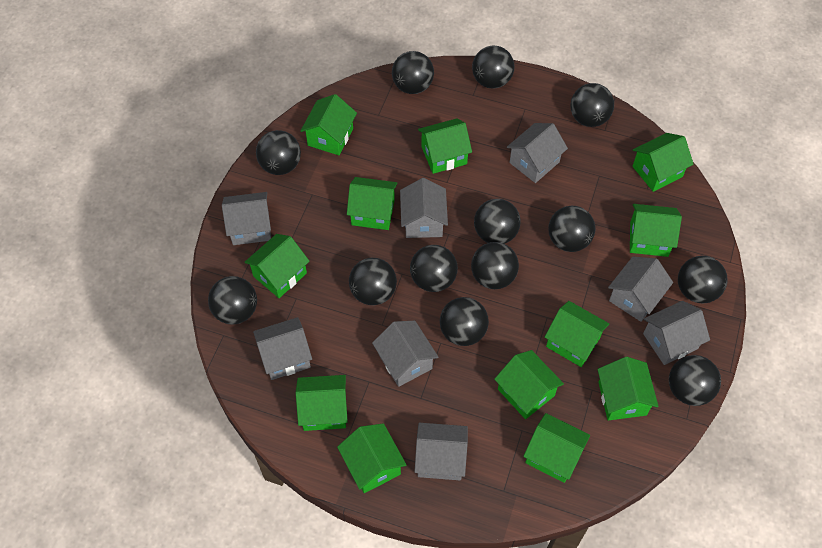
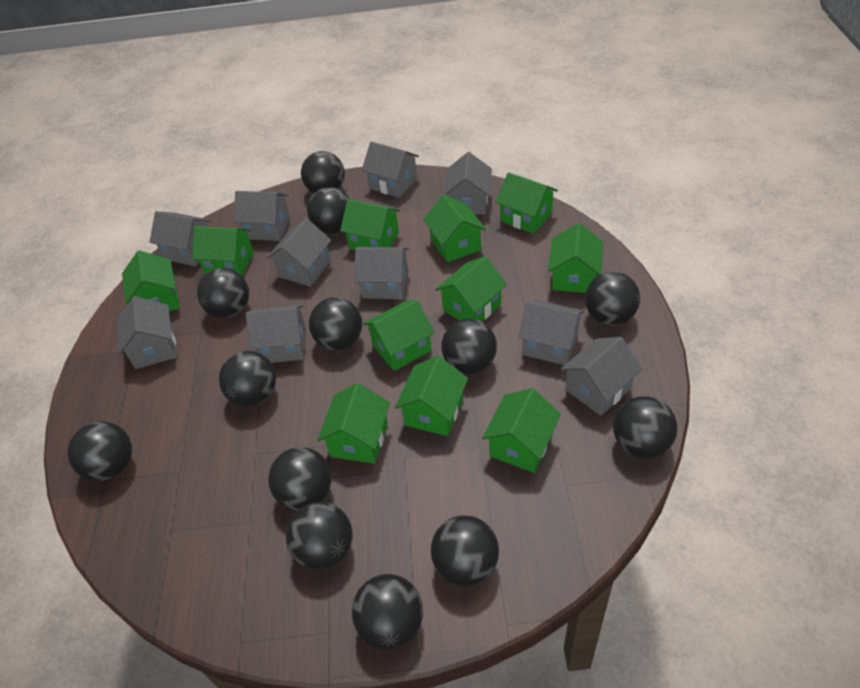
green house: [244,234,310,298] [296,375,348,431] [301,94,357,155] [337,423,407,493] [347,177,397,230] [418,118,472,174] [494,350,564,419] [523,413,590,483] [545,301,609,367] [597,357,659,420] [630,204,682,257] [632,133,694,192] = 12 -> [122,250,180,311] [192,226,254,276] [318,383,390,464] [340,199,400,250] [363,300,435,371] [395,356,468,436] [424,194,486,262] [435,256,507,322] [482,388,561,473] [496,172,558,234] [548,223,603,293] = 11
grey house: [222,192,271,245] [253,317,312,380] [372,321,439,387] [400,178,448,238] [414,423,468,480] [507,123,568,183] [608,257,673,322] [643,301,710,365] = 8 -> [117,296,177,369] [150,211,211,266] [234,191,290,241] [246,304,306,363] [267,218,331,287] [354,247,409,299] [362,142,419,198] [443,152,492,214] [518,299,584,365] [561,337,642,416] = 10

